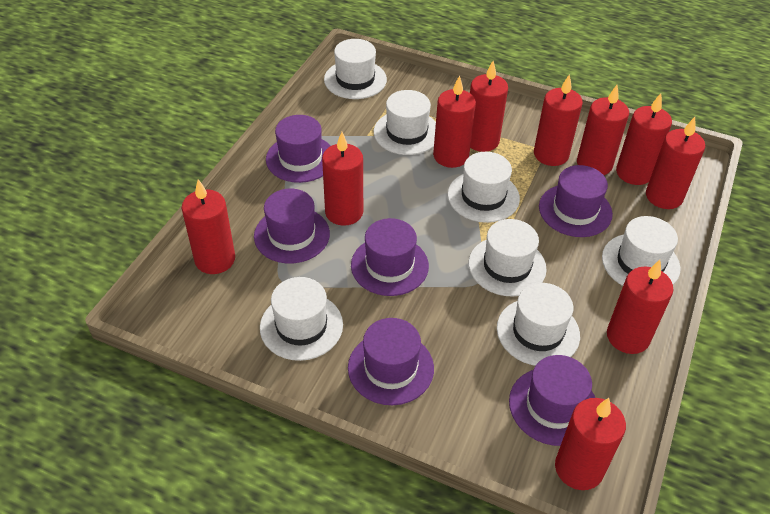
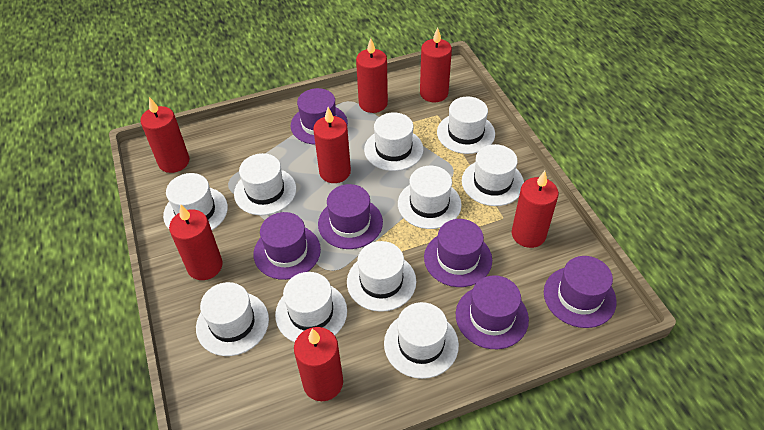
red candle: [182,179,235,274] [322,132,363,226] [433,75,476,168] [470,61,508,152] [534,74,583,166] [555,398,626,490] [577,85,629,175] [607,260,673,354] [616,93,672,185] [646,117,705,209] = 10 -> [140,97,189,173] [169,204,223,280] [294,327,343,401] [313,107,351,183] [356,38,388,113] [420,27,452,102] [512,171,559,248] = 7
white hat: [260,277,343,361] [324,39,387,99] [374,90,436,155] [448,152,520,223] [469,219,547,296] [497,283,580,366] [602,216,681,286] = 7 -> [163,173,228,230] [196,282,269,356] [234,153,296,215] [275,272,347,342] [347,241,416,312] [364,112,423,171] [384,302,459,379] [398,166,462,229] [437,97,495,154] [462,144,524,206] = 10

